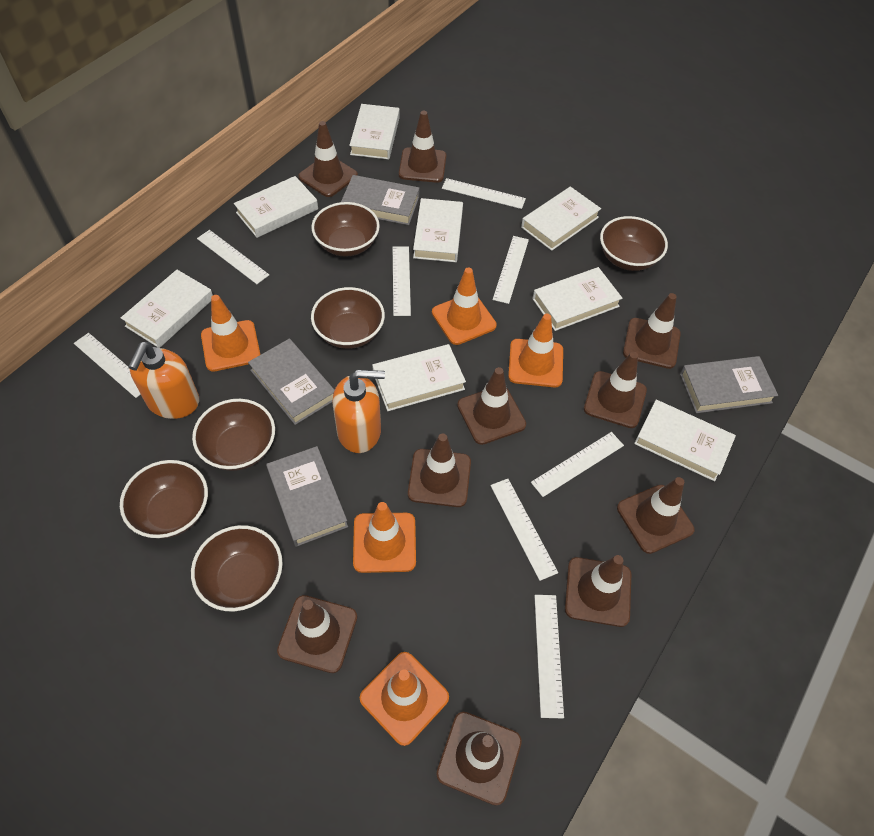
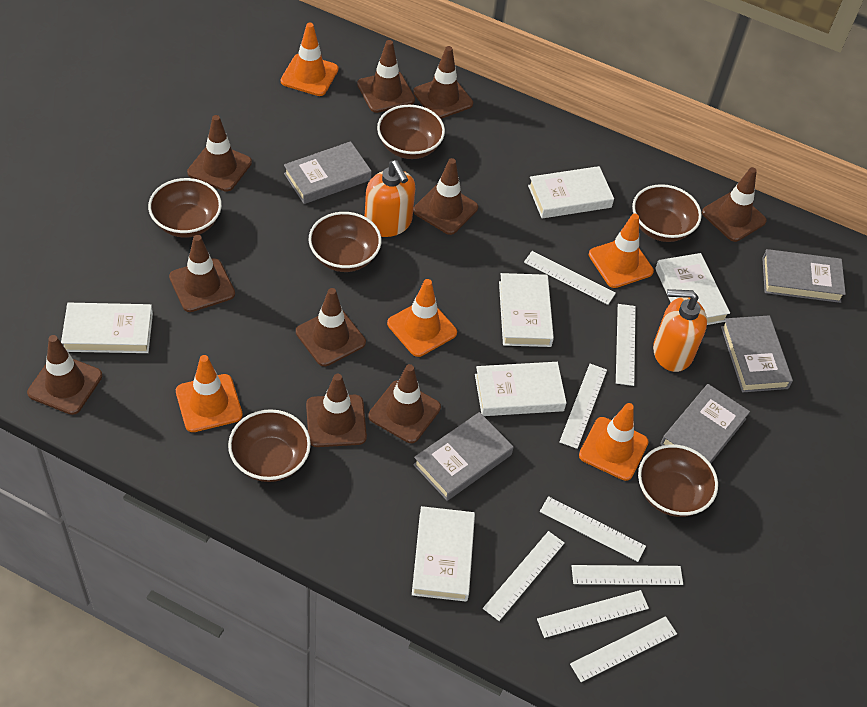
grey book: [248,338,334,425] [266,446,348,547] [341,175,419,225] [680,356,778,413] = 4 -> [284,141,372,204] [413,412,514,501] [661,384,750,463] [721,315,793,392] [762,249,846,303] = 5
white book: [121,270,213,348] [234,176,318,238] [349,104,400,159] [372,344,466,411] [413,198,463,262] [521,187,601,251] [532,267,623,331] [634,400,736,482] = 8 -> [61,303,153,353] [412,506,475,602] [475,362,566,416] [499,273,554,347] [528,166,614,218] [655,253,730,325] = 6

